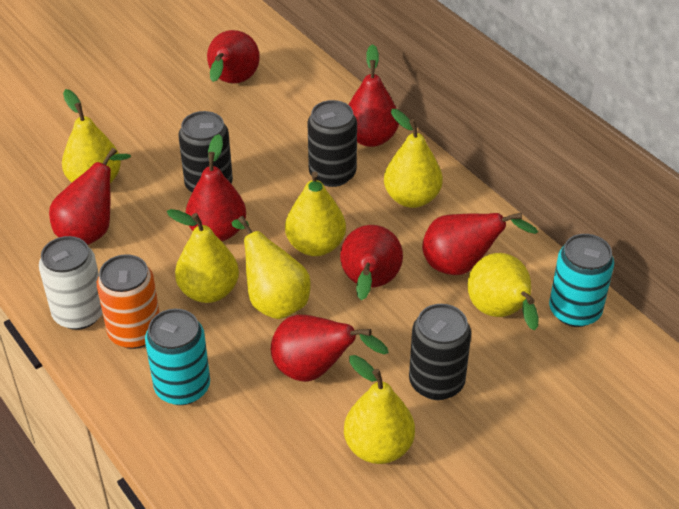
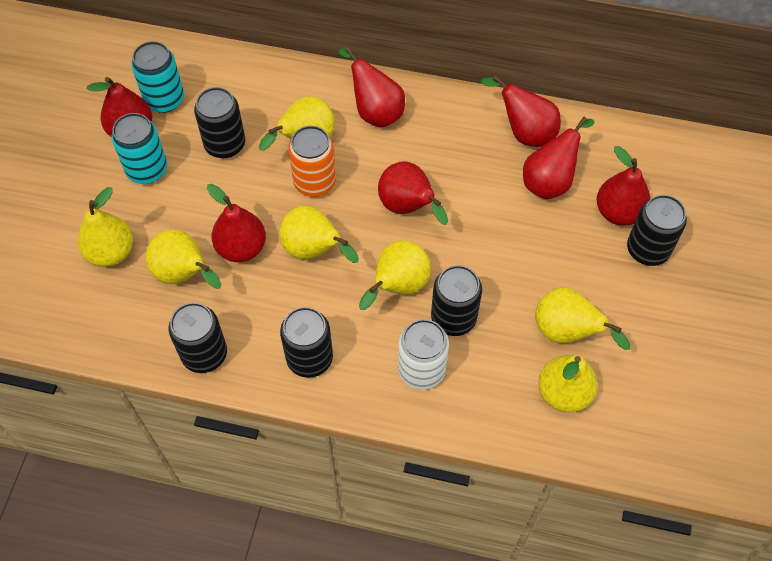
black can: [178,111,233,192] [307,100,357,187] [409,304,471,400] = 3 -> [169,302,227,373] [194,87,245,158] [280,307,333,378] [431,265,482,336] [627,195,687,266] = 5

